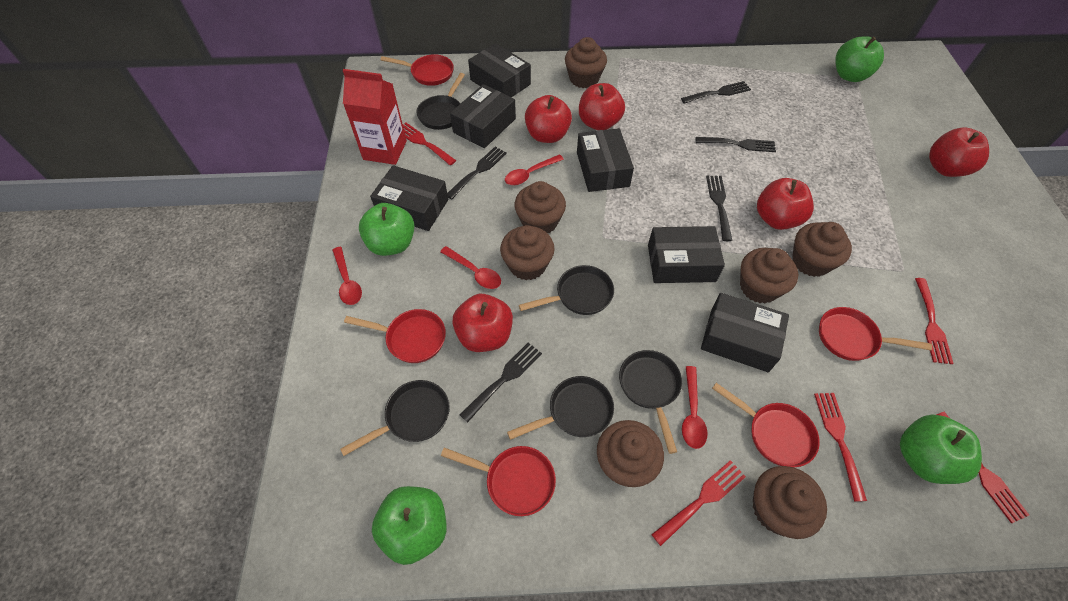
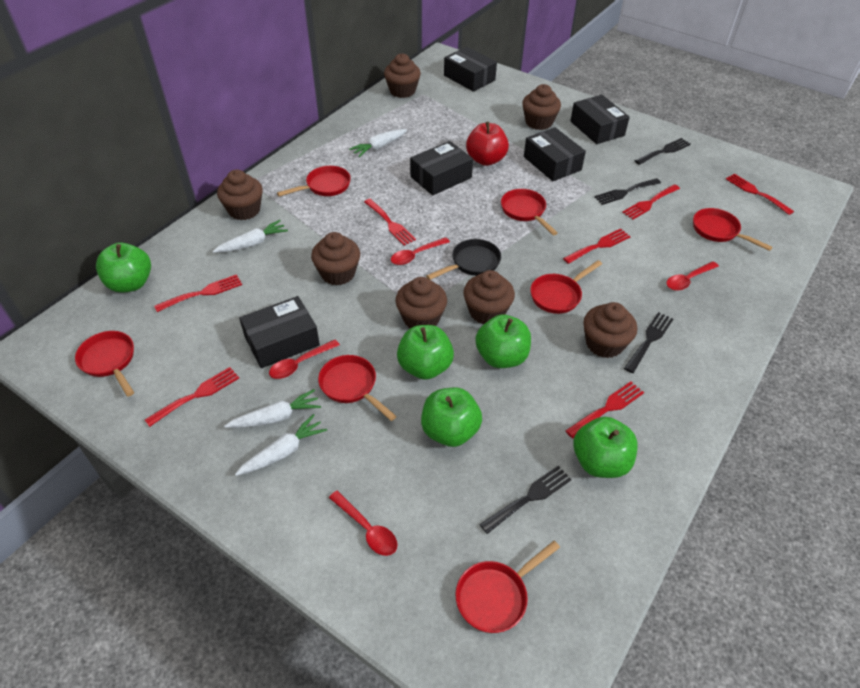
black box: [370,165,448,231] [450,84,516,148] [468,43,531,97] [577,128,634,192] [648,226,725,283] [701,293,789,372] = 6 -> [239,296,320,368] [410,141,473,195] [444,47,497,92] [524,127,586,181] [570,95,630,144] = 5
black fork: [447,147,507,199] [460,342,542,423] [681,81,751,104] [696,137,776,152] [706,176,732,241] = 5 -> [479,466,572,534] [594,178,661,205] [624,312,673,373] [635,138,691,165] = 4
black pan: [340,380,450,456] [416,73,465,130] [507,376,614,440] [519,265,614,315] [619,350,682,454] = 5 -> [426,239,501,280] = 1
green apple: [359,203,414,256] [372,486,447,565] [835,36,884,82] [900,415,982,484] = 4 -> [96,243,151,293] [397,325,454,380] [421,388,482,447] [475,314,531,368] [573,417,638,478] = 5
red apple: [452,294,513,352] [525,95,572,143] [579,83,625,130] [757,178,814,230] [929,127,989,177] = 5 -> [466,122,509,166] = 1
red carton: [343,69,407,165] = 1 -> none = 0
red fork: [403,122,456,165] [651,460,746,546] [814,393,867,502] [915,278,954,364] [936,412,1029,523] = 5 -> [145,367,239,427] [154,274,242,312] [364,199,416,245] [563,229,631,264] [566,382,644,438] [622,184,680,220] [726,174,794,215] = 7
red pan: [344,309,446,363] [380,54,454,86] [441,446,556,516] [712,383,820,467] [819,307,932,361] = 5 -> [75,331,134,397] [277,166,351,197] [318,355,396,421] [455,541,560,633] [501,189,558,235] [530,260,602,314] [693,208,773,251] = 7
white carrot: none = 0 -> [212,220,288,253] [224,389,321,428] [235,414,327,476] [349,129,407,157] = 4

